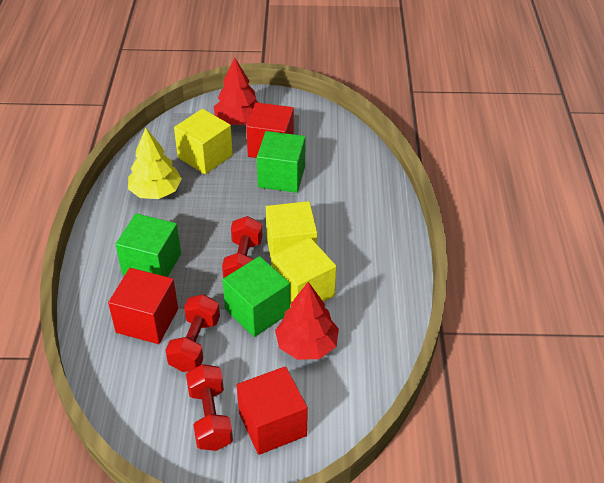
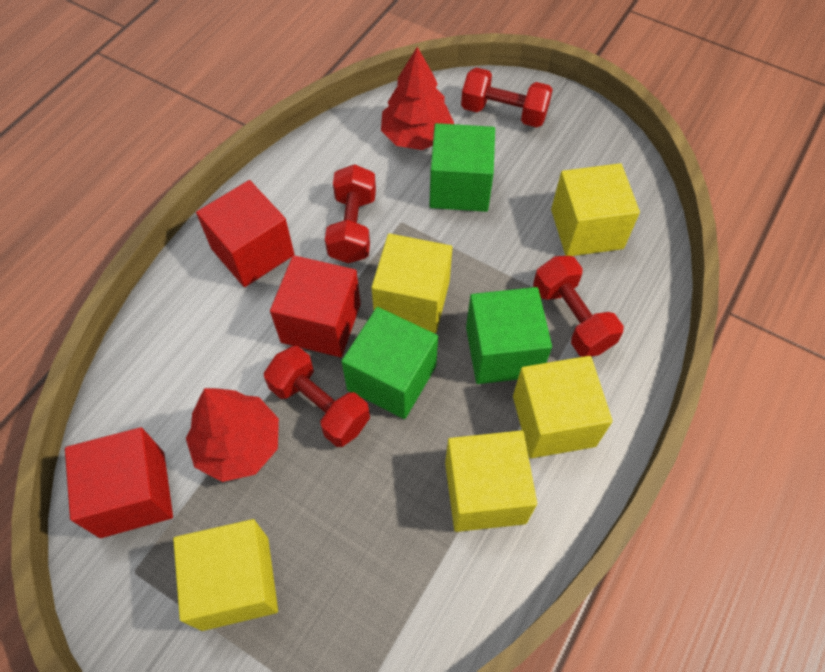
red dumbbell: [165,294,220,372] [186,364,233,451] [222,216,263,278] = 3 -> [264,346,370,447] [325,164,376,263] [461,68,553,127] [533,256,624,357] = 4
yellow cube: [174,109,233,174] [266,201,317,257] [271,237,336,308] = 3 -> [173,519,278,631] [371,233,452,333] [445,430,537,532] [513,356,613,458] [551,163,640,256] = 5
yellow tree: [128,128,182,199] = 1 -> none = 0

